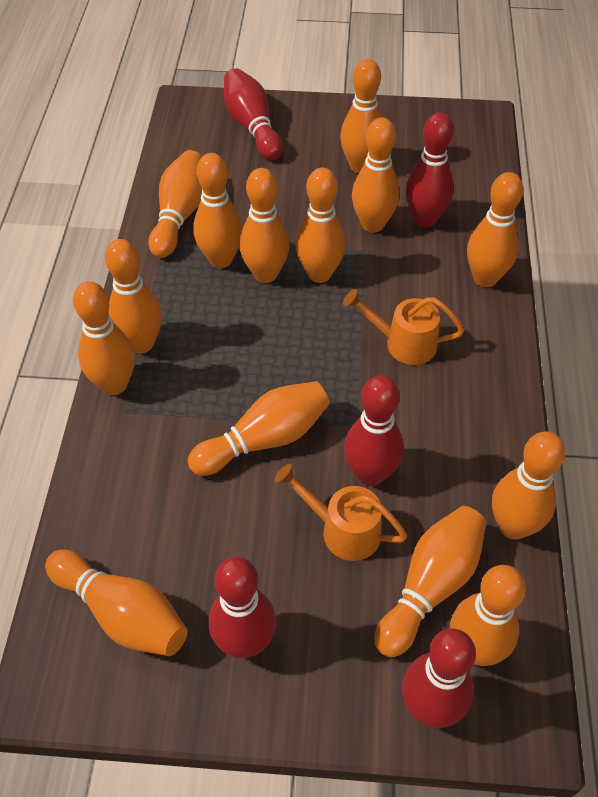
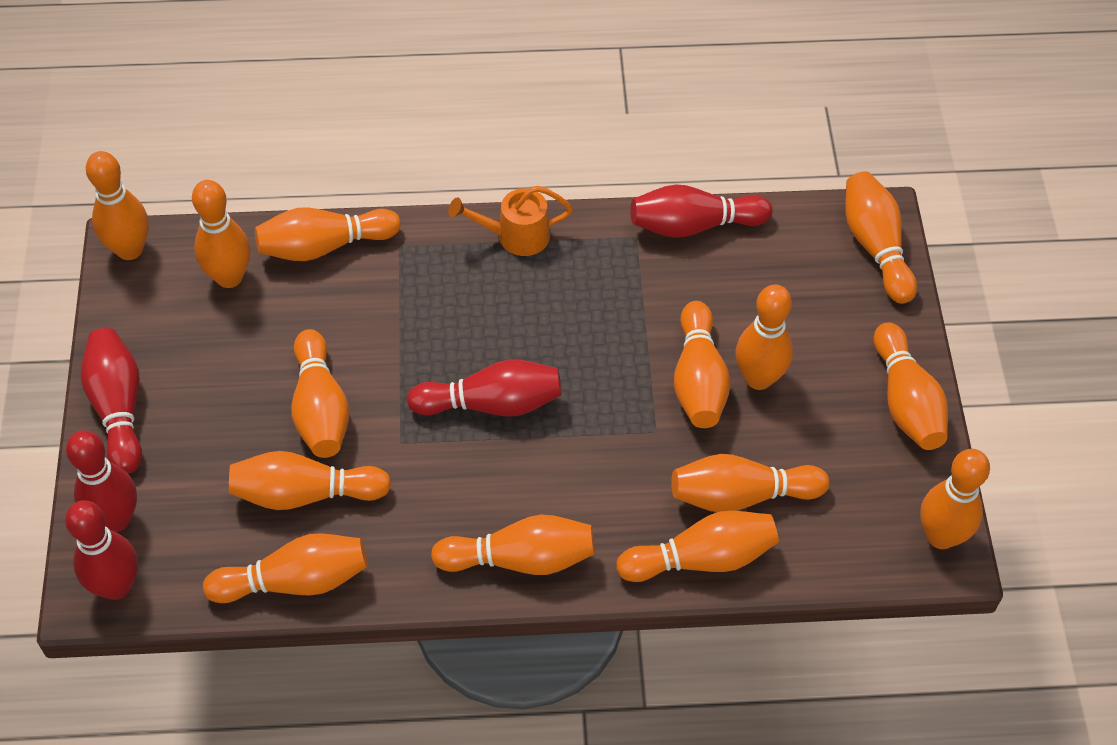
orange watering can: [274,464,407,561] [343,289,464,365] = 2 -> [448,186,573,256] = 1

